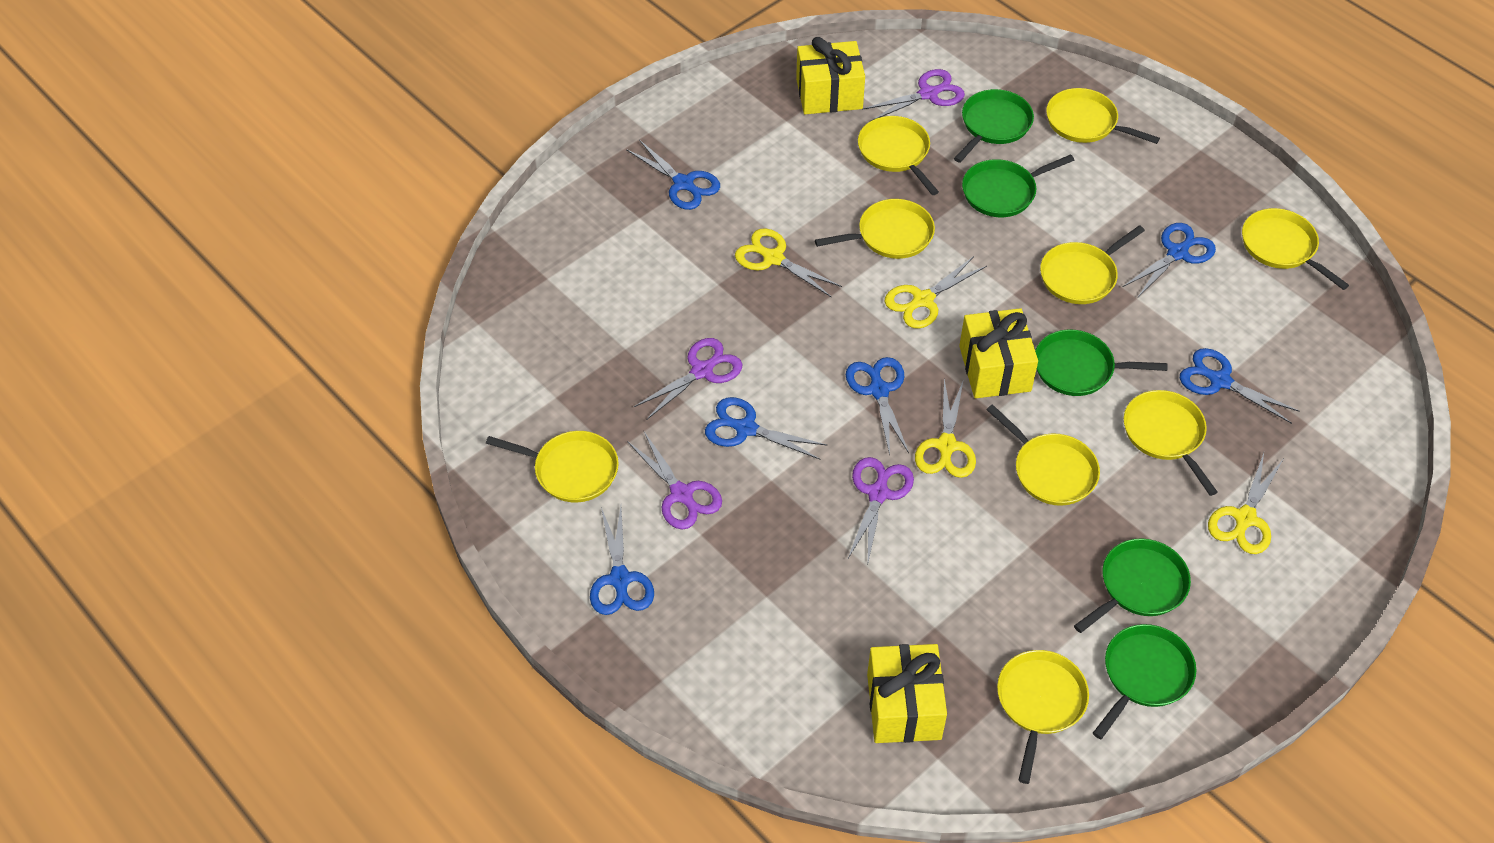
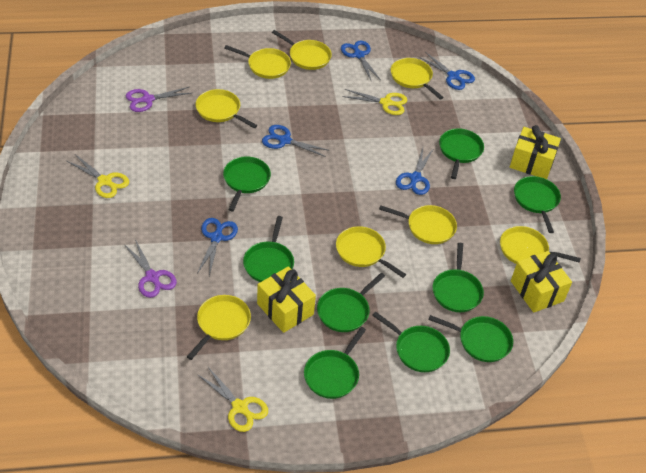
blue scissors: [590,507,654,615] [626,140,720,210] [705,397,827,460] [846,357,909,455] [1123,223,1216,298] [1180,348,1300,424] = 6 -> [197,218,238,276] [262,125,330,157] [341,41,381,82] [396,148,434,195] [419,52,475,90] = 5
green pan: [954,89,1034,163] [962,154,1074,217] [1035,330,1168,396] [1074,538,1191,633] [1093,624,1196,740] = 5 -> [223,156,271,211] [243,216,294,282] [304,327,366,399] [317,273,385,332] [372,311,450,372] [428,315,513,362] [433,243,484,312] [439,128,484,179] [514,176,561,233] = 9
purple scissors: [627,432,722,529] [634,338,743,420] [847,457,914,562] [862,69,965,121] = 4 -> [124,239,177,298] [126,87,191,112] = 2
yellow pan: [486,431,619,503] [815,199,935,259] [858,116,939,195] [986,404,1100,506] [997,650,1089,784] [1040,225,1145,304] [1046,88,1160,144] [1124,390,1218,496] [1242,208,1349,290] = 9 -> [187,295,251,360] [196,89,257,128] [224,45,291,79] [272,30,332,70] [336,226,406,278] [379,205,457,244] [391,58,444,99] [500,226,581,264] = 8
yellow scissors: [735,228,842,298] [884,256,987,329] [915,379,976,478] [1208,453,1283,554] = 4 -> [67,154,129,198] [197,366,268,432] [342,89,407,115] = 3

